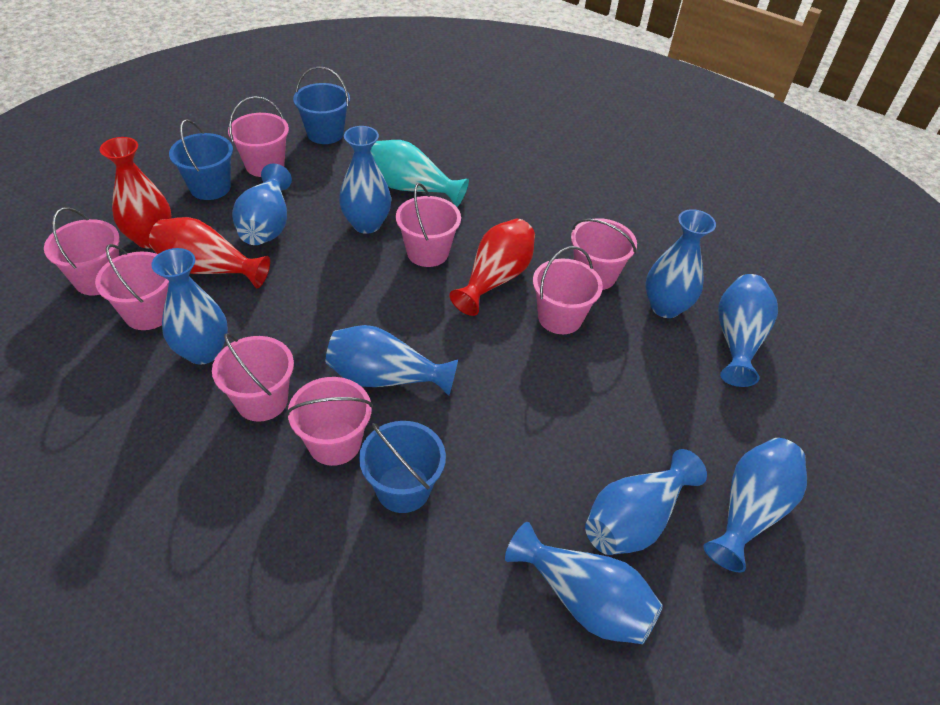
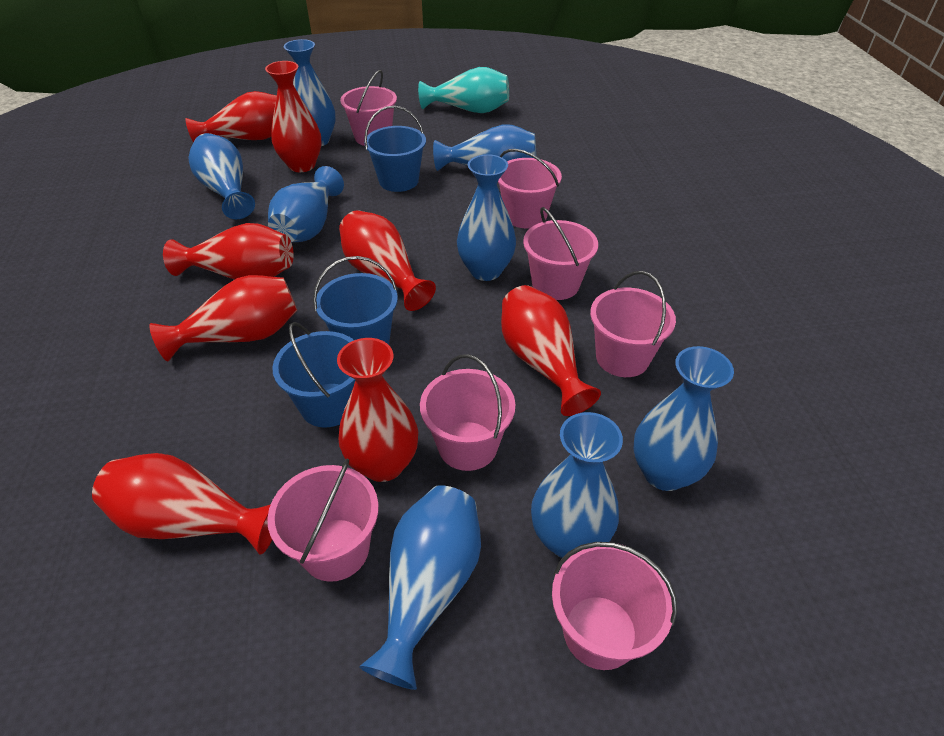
blue vase: [151,248,228,365] [232,164,292,245] [326,325,458,396] [339,126,391,234] [505,522,663,644] [585,449,707,555] [646,209,716,318] [703,438,807,572] [718,274,778,387] = 9 -> [189,133,255,219] [268,166,344,242] [284,39,336,146] [359,485,481,690] [433,124,536,171] [457,154,516,281] [531,412,623,558] [634,346,734,491] = 8
pink bucket: [44,207,120,295] [95,244,169,330] [212,333,294,422] [228,96,289,177] [286,377,373,466] [396,183,461,267] [533,246,603,334] [571,218,637,290] = 8 -> [267,459,379,582] [340,70,397,146] [420,354,515,471] [498,149,562,228] [523,207,598,300] [552,542,677,670] [590,271,676,377] = 7
red vase: [100,137,172,248] [149,217,270,288] [449,219,535,316] = 3 -> [92,453,272,554] [149,275,297,361] [163,223,294,280] [185,91,277,142] [265,61,322,172] [337,338,418,482] [339,210,436,311] [501,285,601,416] = 8

